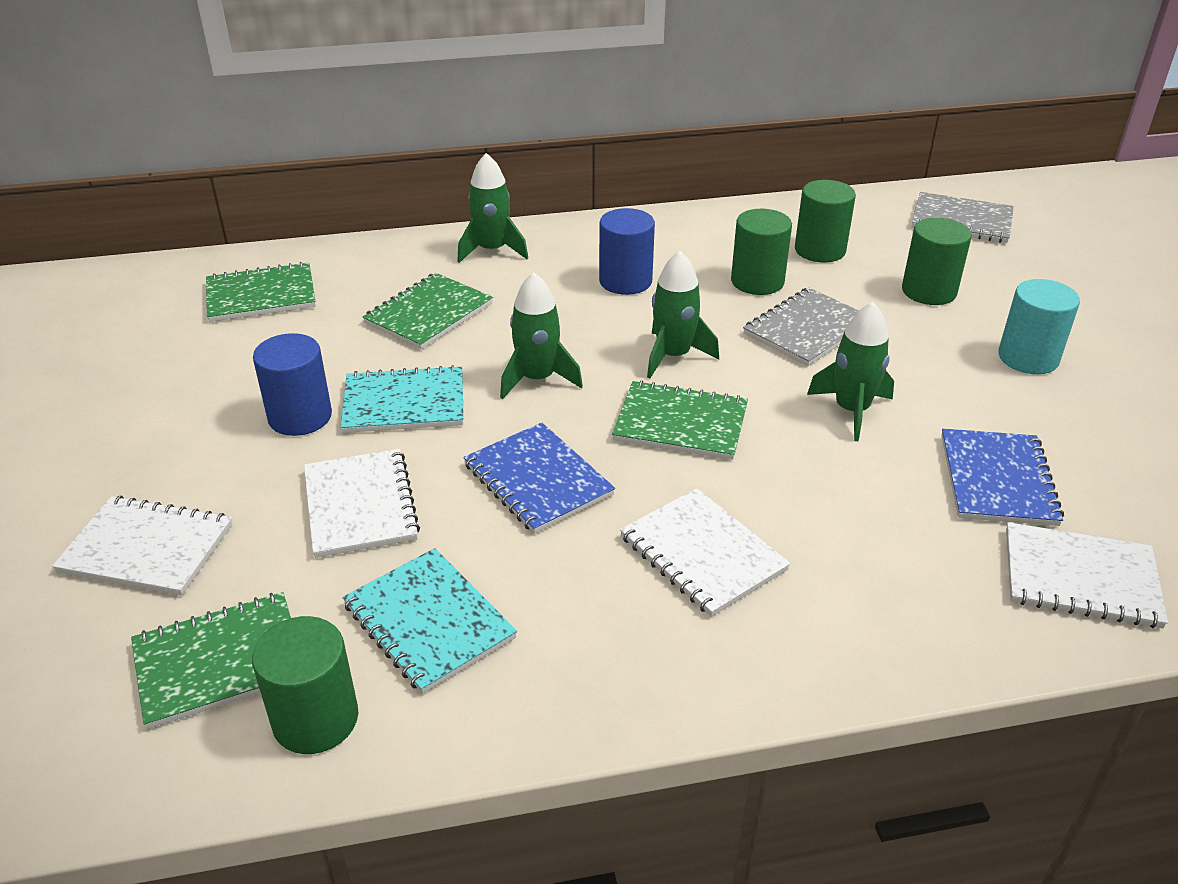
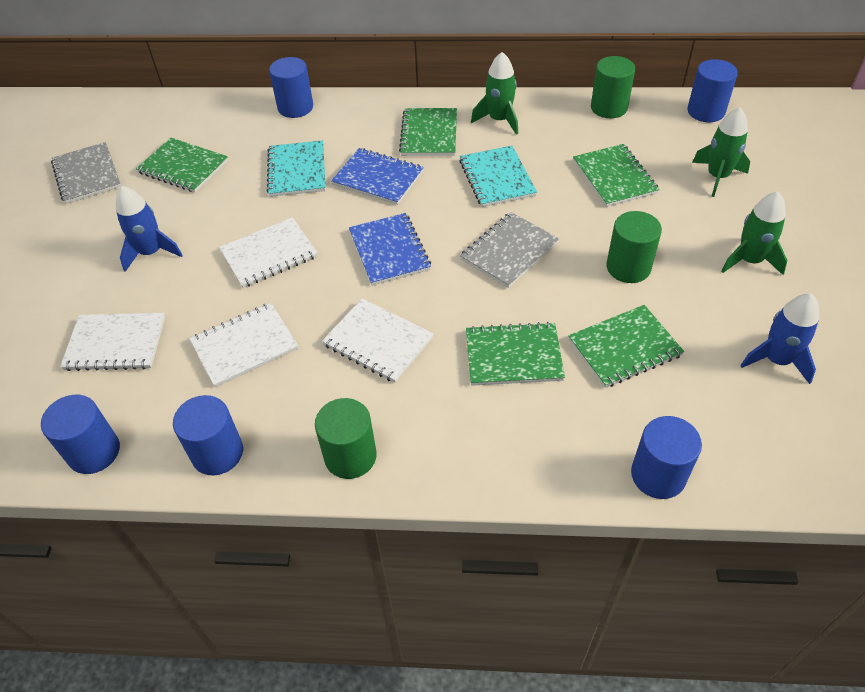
blue cylinder: [253,333,332,436] [599,208,655,295] = 2 -> [41,395,120,474] [173,395,243,475] [269,57,313,118] [631,416,702,499] [687,59,738,122] = 5
blue rocket: none = 0 -> [116,186,183,272] [740,294,819,384] = 2
green cylinder: [252,616,358,754] [731,209,792,295] [795,180,856,262] [902,218,972,305] = 4 -> [315,398,377,479] [591,56,635,118] [606,211,662,283] = 3
green notebook: [131,592,291,729] [206,262,316,322] [362,273,493,349] [612,380,748,460] = 4 -> [136,138,228,193] [399,108,457,156] [466,322,565,386] [568,305,684,388] [573,144,660,207] = 5
green rocket: [457,153,528,263] [500,272,583,399] [647,251,719,378] [807,302,894,441] = 4 -> [471,52,518,135] [692,107,750,197] [721,191,788,275] = 3
turquoise cylinder: [998,279,1080,374] = 1 -> none = 0

